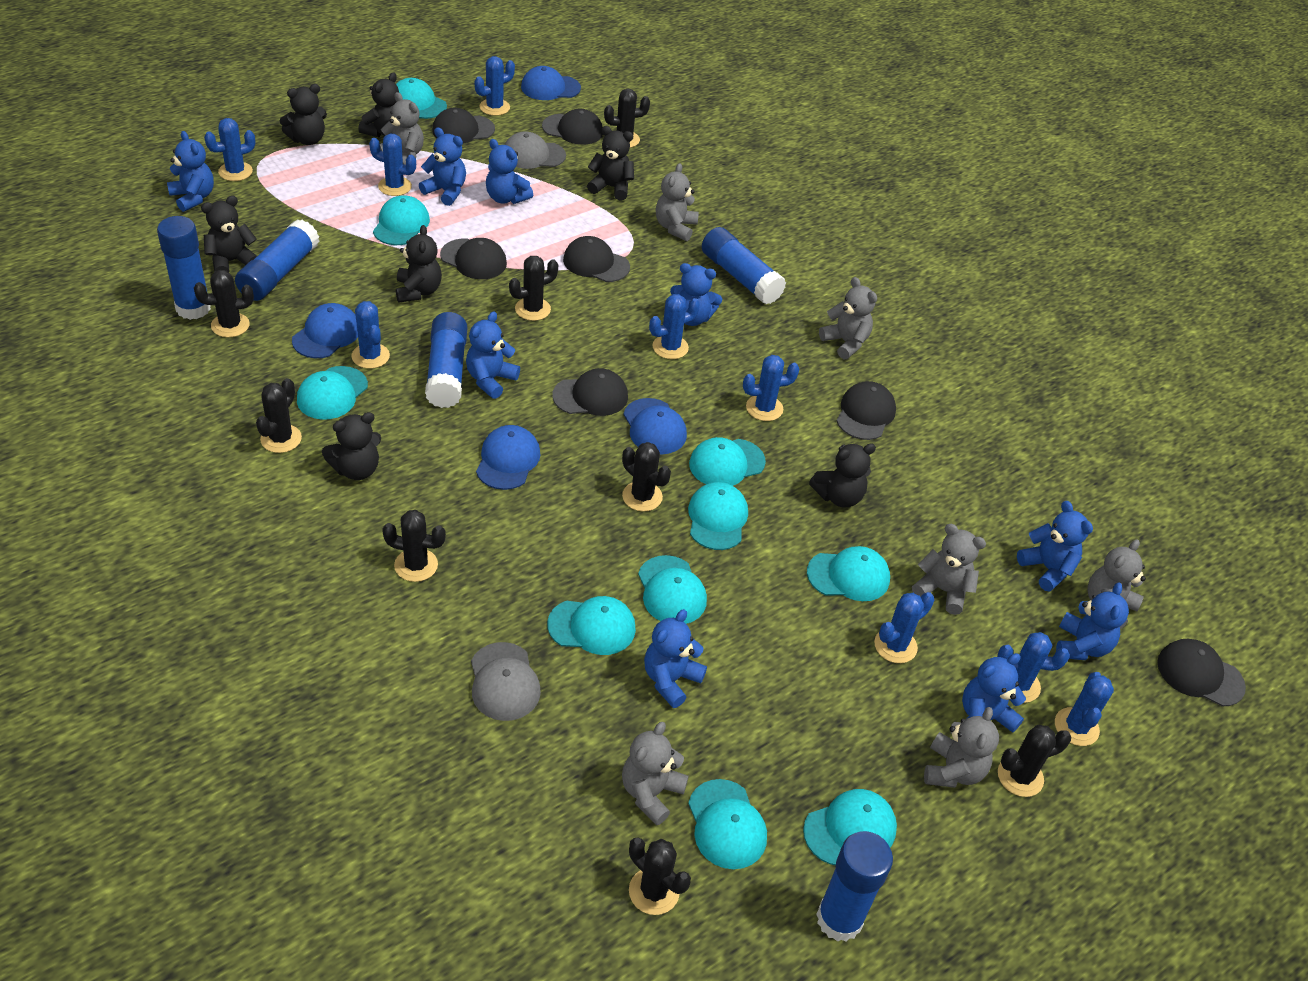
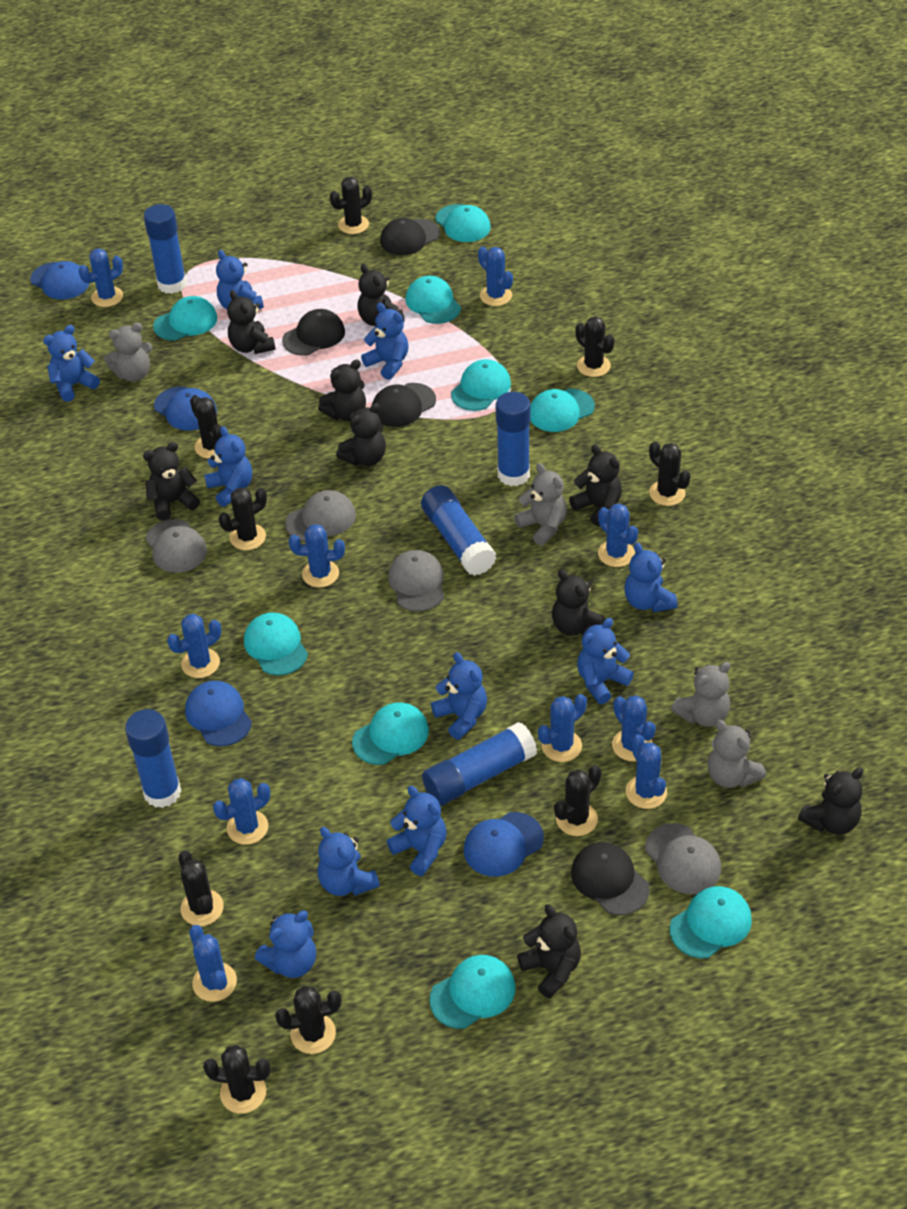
black cactus: [194,270,254,337] [256,378,302,453] [382,510,446,582] [509,256,558,321] [604,89,650,148] [622,442,671,512] [629,837,691,915] [998,725,1071,797] = 8 -> [178,851,224,926] [190,395,222,459] [203,1045,271,1114] [219,487,267,550] [275,986,342,1054] [330,177,372,234] [554,765,601,836] [575,316,614,377] [649,441,691,506] = 9
black cap: [432,108,495,143] [440,238,507,279] [542,109,603,145] [552,368,628,416] [563,236,630,282] [837,381,896,440] [1157,639,1246,706] = 7 -> [282,309,345,356] [372,383,436,427] [380,218,440,255] [571,842,650,915] = 4
black teddy bear: [201,196,257,272] [280,84,327,145] [322,412,381,480] [358,72,399,137] [396,225,442,302] [587,126,634,201] [809,443,876,508] = 7 -> [143,442,200,521] [227,290,275,354] [318,360,366,421] [336,403,386,466] [357,264,405,326] [517,904,581,999] [552,569,605,636] [569,445,622,527] [798,767,863,835] = 9
blue cactus: [204,118,256,181] [351,301,390,369] [369,134,416,196] [475,56,515,116] [649,294,700,359] [743,355,799,421] [874,592,934,663] [997,632,1070,703] [1055,672,1114,746] = 9 -> [79,248,123,307] [167,614,221,678] [189,925,237,1002] [213,778,270,845] [289,524,345,588] [478,246,513,306] [538,694,587,762] [598,503,638,567] [612,695,656,761] [626,734,667,809] = 10
blue teddy bear: [167,131,214,212] [419,127,466,206] [466,311,520,399] [486,139,533,204] [644,609,707,708] [670,263,722,326] [962,653,1026,733] [1017,501,1093,592] [1056,583,1129,660] = 9 -> [43,325,100,402] [204,426,252,507] [216,250,264,309] [255,911,316,978] [317,827,380,896] [361,303,409,380] [387,786,446,876] [431,652,487,740] [577,618,634,704] [624,542,677,612] = 10
grey cap: [471,642,541,721] [505,131,566,169] = 2 -> [145,519,207,573] [285,490,356,542] [388,550,444,612] [645,823,721,894] = 4
grey teddy bear: [380,92,424,165] [622,722,689,825] [656,163,699,241] [819,277,877,359] [912,524,986,615] [924,707,999,788] [1087,539,1146,629] = 7 -> [104,323,152,382] [514,463,567,546] [671,662,731,727] [707,720,766,788] = 4
turquoise cap: [297,366,368,420] [373,195,430,245] [396,78,447,119] [547,596,636,655] [638,555,707,624] [688,482,748,550] [688,779,767,869] [689,437,766,486] [803,789,897,866] [807,546,890,601] = 10 -> [153,296,217,341] [244,612,308,675] [352,703,429,765] [405,276,461,324] [429,955,516,1029] [436,204,491,242] [451,359,511,411] [530,389,595,432] [670,886,752,958] = 9

